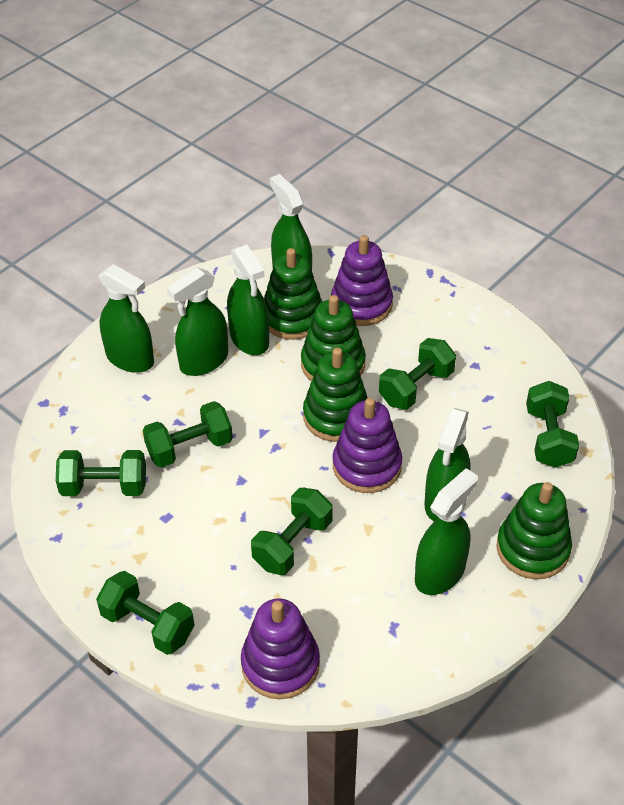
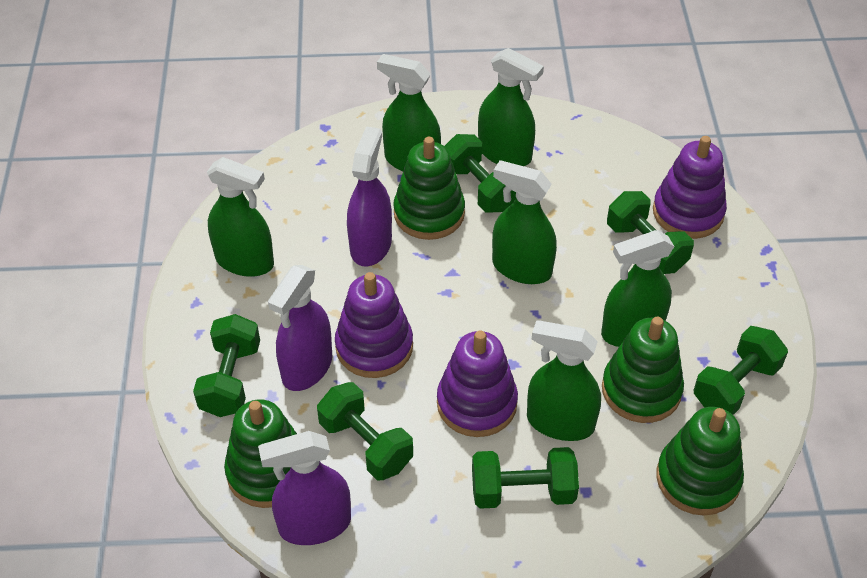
purple spray bottle: none = 0 -> [258,431,351,545] [268,265,332,391] [347,126,392,267] = 3

